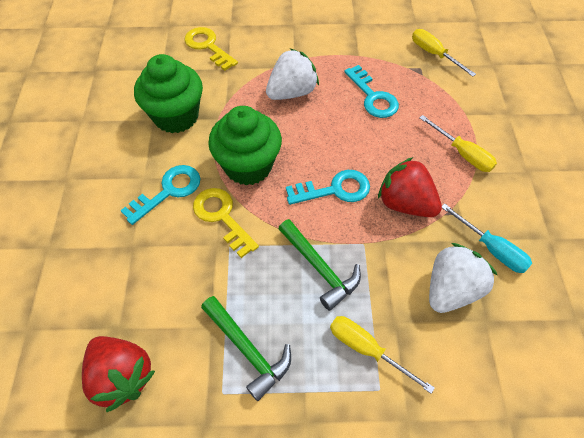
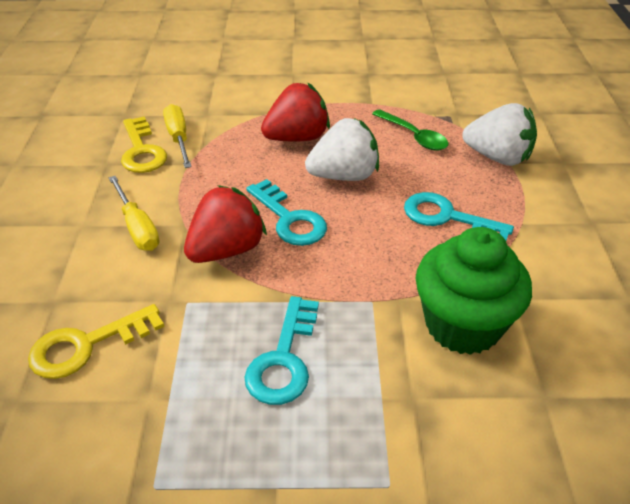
green cupcake: [134,54,203,133] [208,106,282,186] = 2 -> [416,227,532,355] = 1
green hammer: [201,296,291,401] [278,219,361,311] = 2 -> none = 0
green spoon: none = 0 -> [372,109,449,151] = 1
turquoise screwdriver: [442,203,532,273] = 1 -> none = 0
yellow screwdriver: [330,316,435,394] [412,29,476,77] [419,115,497,172] = 3 -> [109,176,160,251] [163,104,192,168] = 2

